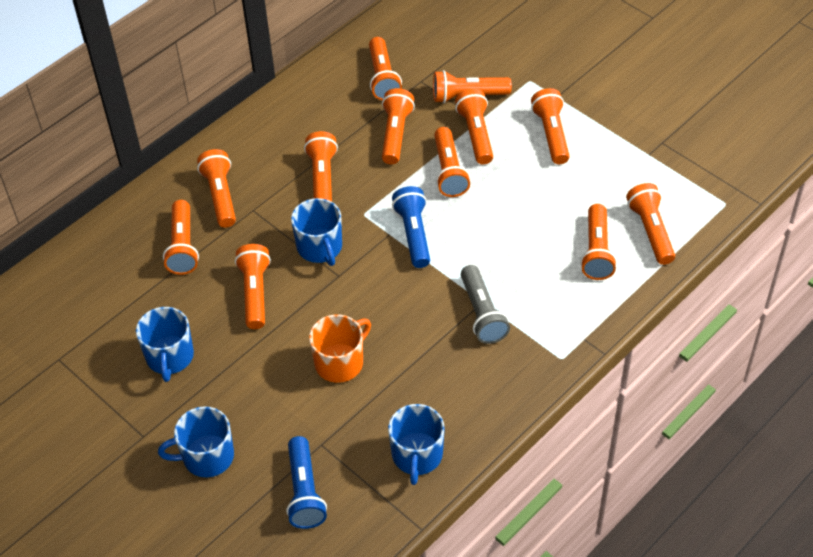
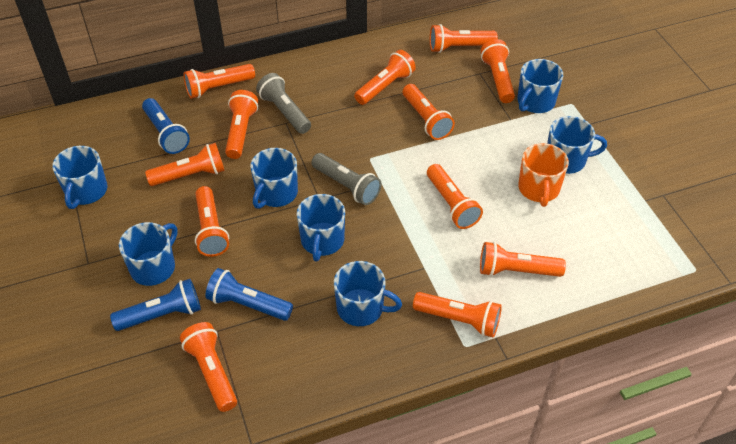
blue flashlight: [286,436,327,529] [392,186,430,268] = 2 -> [110,279,201,331] [142,98,190,154] [205,268,293,321] = 3
blue mug: [136,307,194,382] [158,406,234,478] [291,198,342,266] [388,404,445,485] = 4 -> [52,146,107,209] [119,222,177,286] [250,148,298,209] [297,194,345,261] [334,261,402,326] [517,59,563,113] [547,116,607,174] = 7
grey flashlight: [461,265,510,344] = 1 -> [256,73,311,134] [311,153,381,205] = 2

